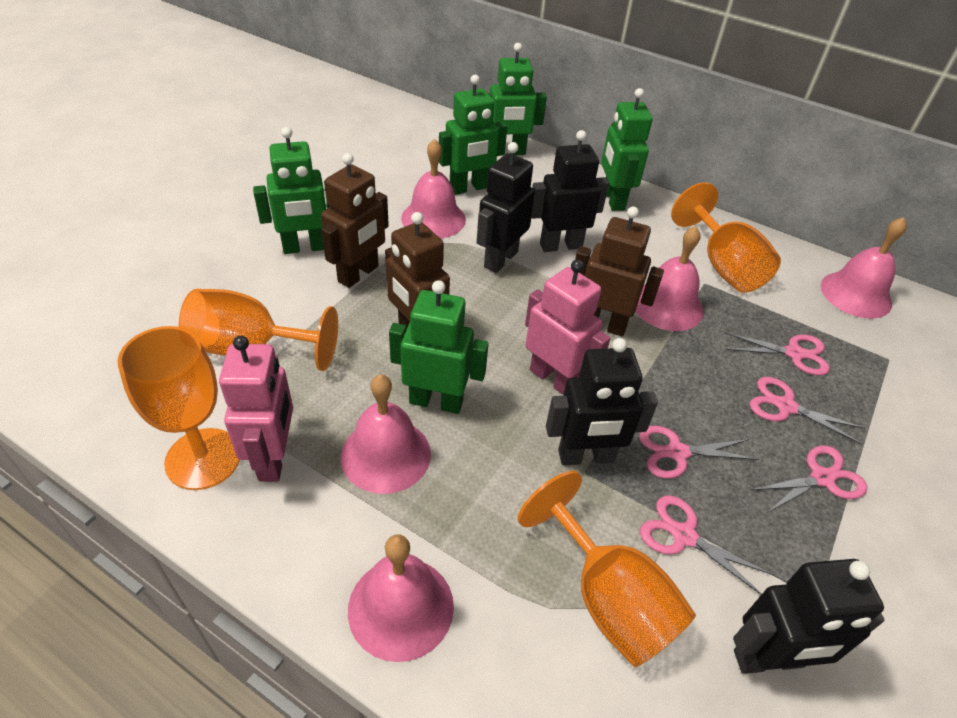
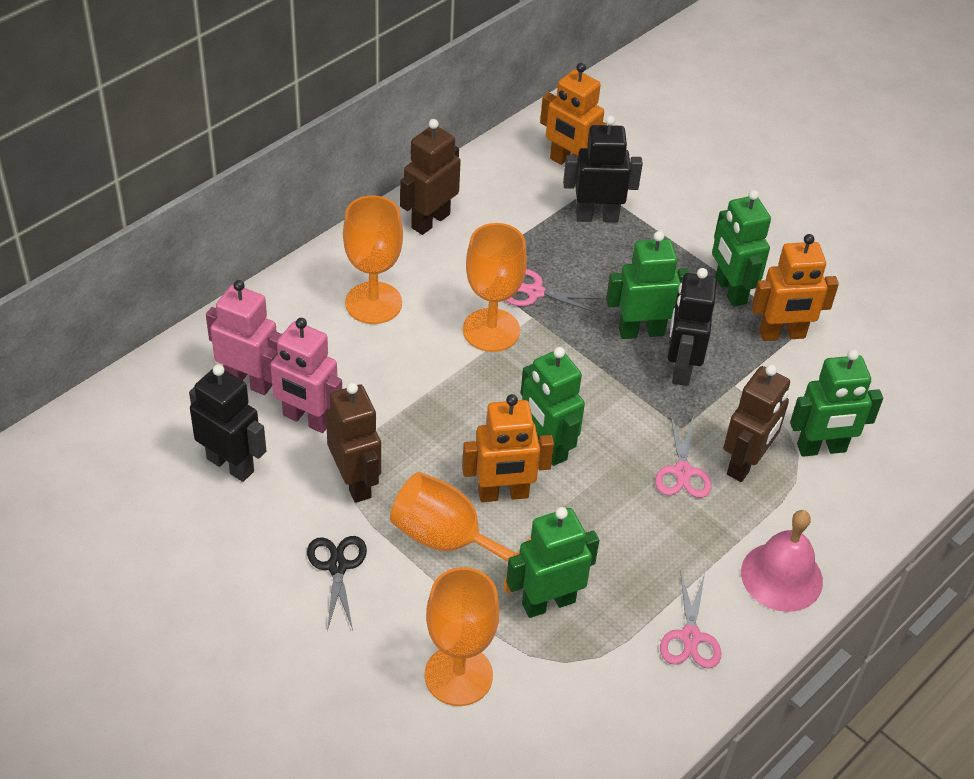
black robot: [477,142,535,273] [531,130,609,252] [546,338,658,465] [733,559,884,674] = 4 -> [189,364,266,482] [563,115,643,222] [668,268,717,386] = 3
black scissors: none = 0 -> [307,536,367,631] = 1
orange robot: none = 0 -> [462,394,554,502] [540,63,607,165] [751,234,839,341] = 3
pink bell: [341,374,431,494] [348,534,454,662] [401,139,466,239] [635,226,704,331] [821,217,907,319] = 5 -> [741,510,823,612] = 1
pink scissors: [639,426,759,479] [640,495,774,595] [725,332,830,376] [750,377,865,445] [750,445,867,513] = 5 -> [506,269,601,313] [655,416,712,498] [660,570,721,669] = 3

